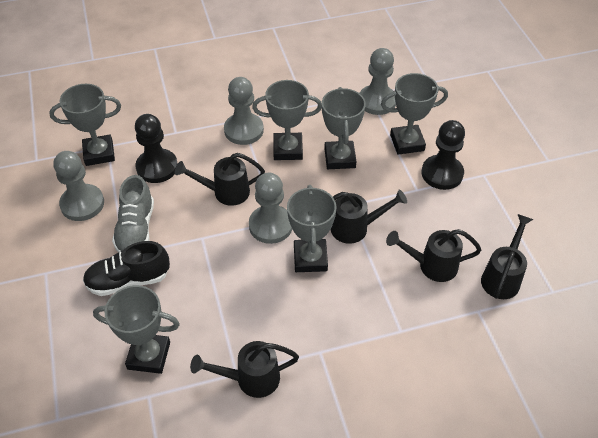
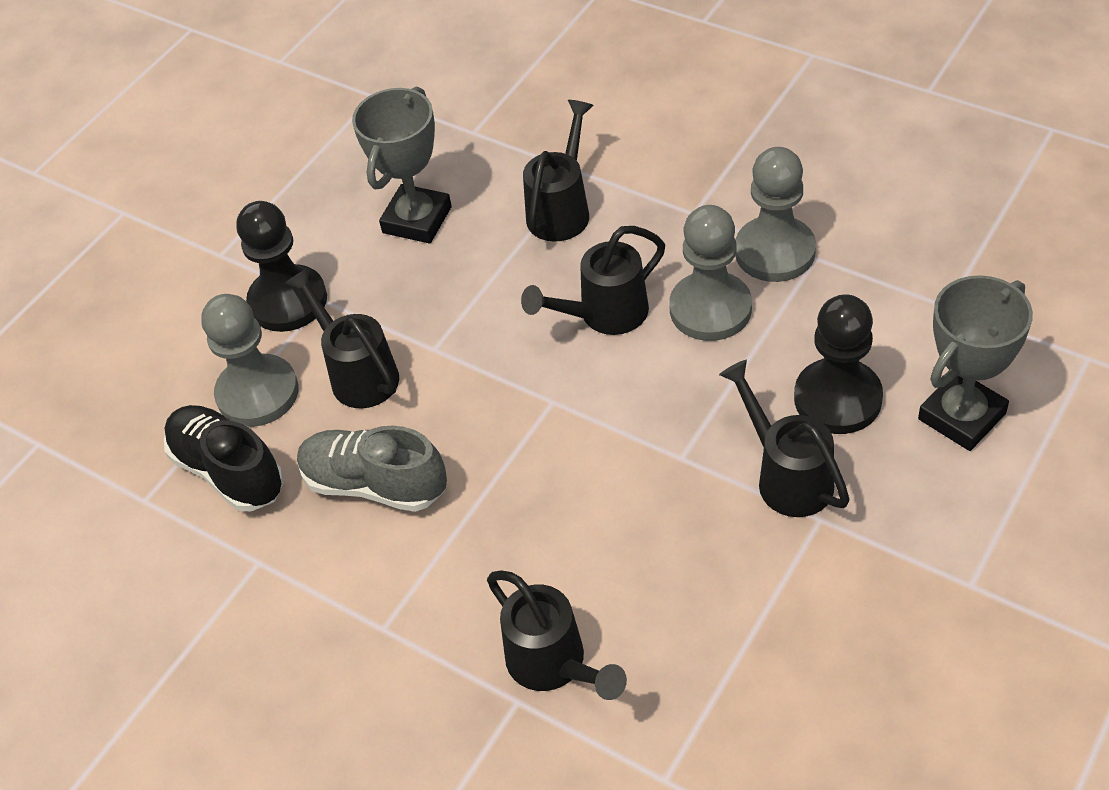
grey pawn: [54,151,104,221] [224,77,264,145] [249,173,292,244] [360,48,396,115] = 4 -> [201,294,299,427] [669,205,752,341] [735,147,816,282] = 3
grey trophy: [49,84,121,166] [93,285,180,374] [252,80,322,160] [287,185,336,272] [322,87,366,169] [381,73,448,155] = 6 -> [352,87,452,244] [918,275,1033,451] = 2

